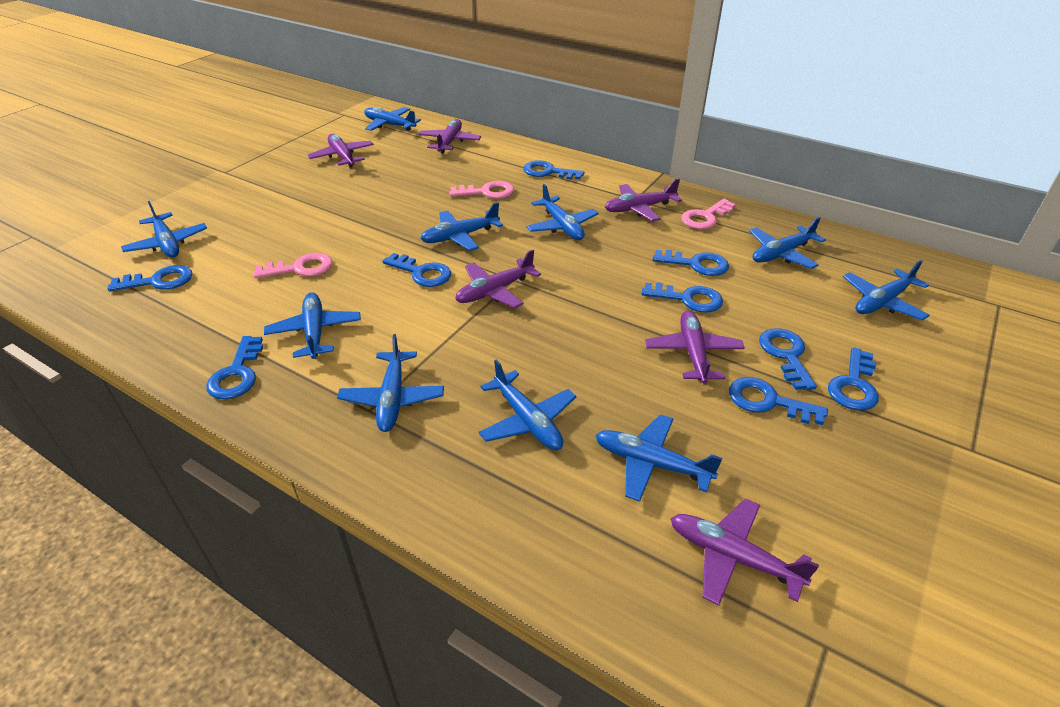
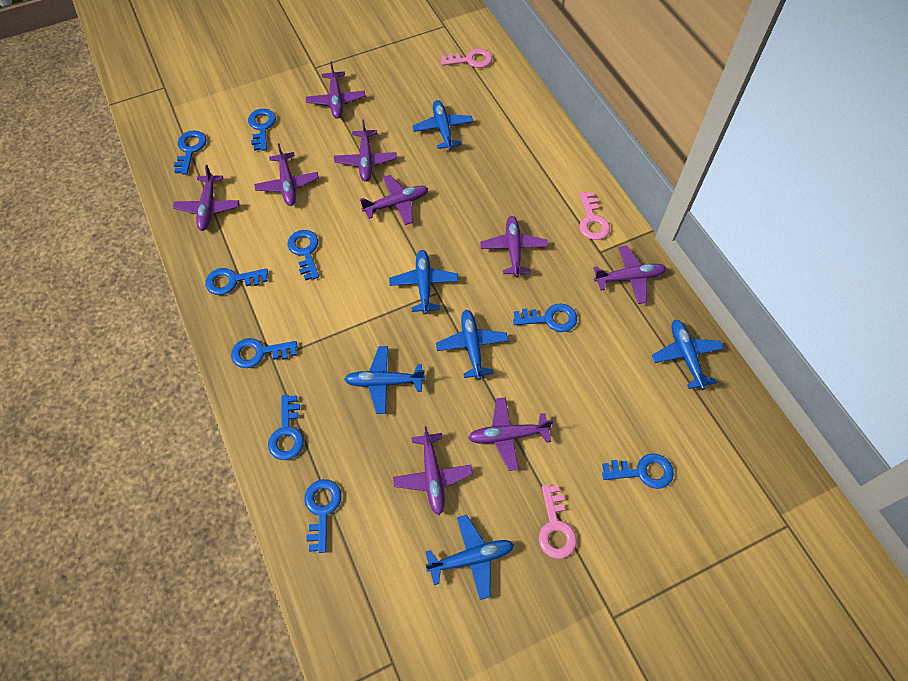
blue plane: [121,201,207,258] [264,292,361,359] [337,334,444,432] [364,107,421,131] [420,202,503,251] [479,359,576,450] [527,184,599,240] [595,414,722,502] [749,217,826,269] [843,260,930,320] = 10 -> [344,346,425,414] [389,250,459,314] [412,100,473,150] [426,515,514,600] [436,310,508,379] [652,320,724,390] = 6
purple plane: [308,134,374,167] [419,119,481,153] [455,250,541,308] [605,179,682,221] [645,311,745,384] [671,498,819,606] = 6 -> [173,165,239,231] [254,143,319,206] [306,61,365,119] [334,119,397,182] [360,175,428,225] [393,426,473,515] [468,397,553,471] [480,216,548,277] [593,246,666,304] = 9

